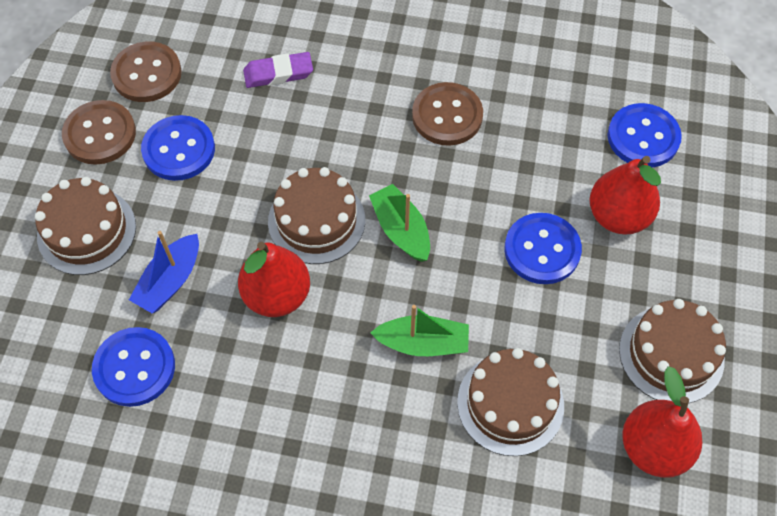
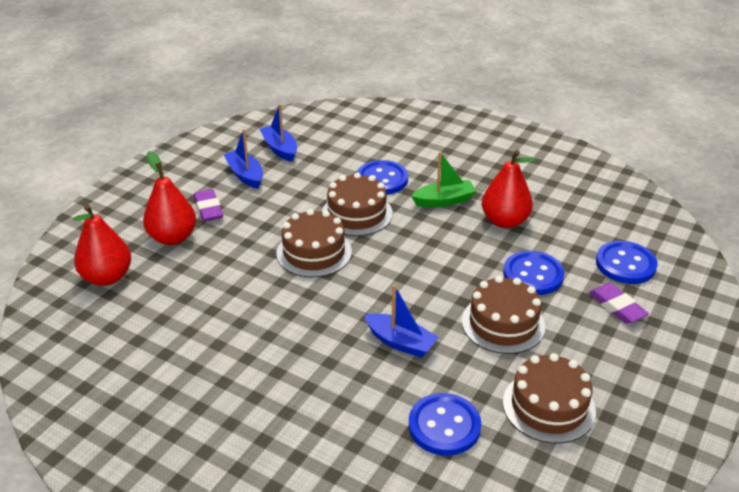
blue boat: [129,231,199,313] = 1 -> [223,129,263,189] [259,104,297,162] [364,285,439,358] = 3
brown button: [62,100,136,165] [110,41,182,102] [412,82,483,146] = 3 -> none = 0
green boat: [369,184,430,262] [370,305,469,356] = 2 -> [411,152,476,207] = 1
purple eraser: [243,52,313,88] = 1 -> [194,189,223,222] [588,283,649,324] = 2

